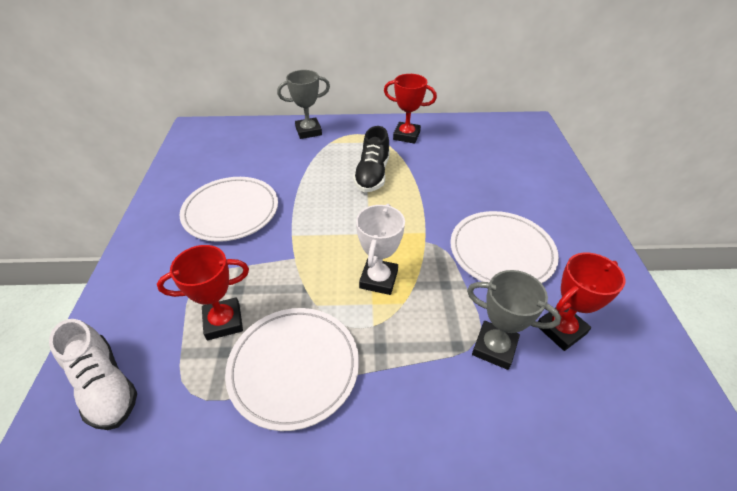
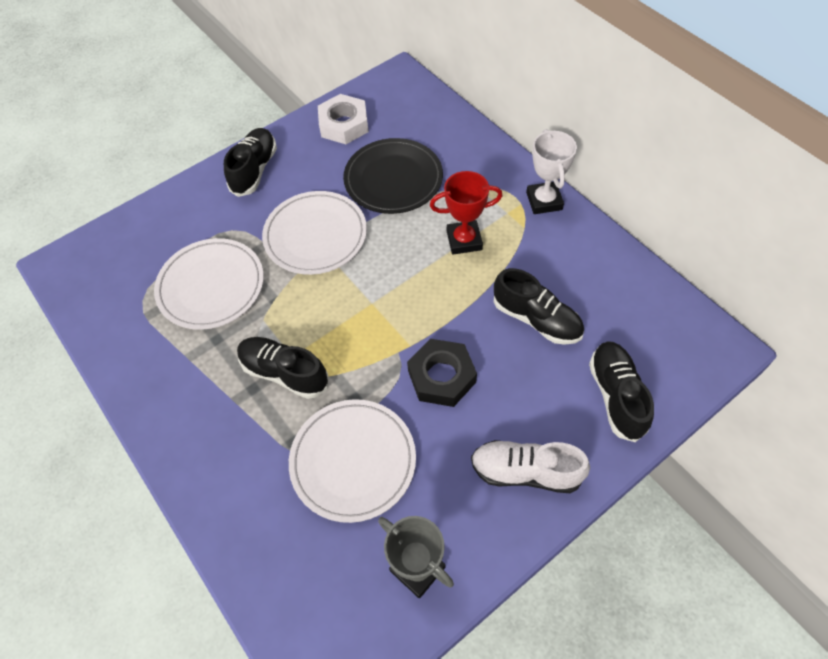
black nut: none = 0 -> [407,339,477,407] = 1
black plate: none = 0 -> [343,138,443,214] = 1
black shoe: [353,126,390,192] = 1 -> [224,128,277,197] [237,337,328,399] [494,268,584,345] [589,341,654,442] = 4
grey trophy: [277,70,330,139] [467,270,561,370] = 2 -> [378,516,454,598] = 1
red trophy: [157,245,249,341] [384,74,437,144] [538,252,626,351] = 3 -> [430,171,503,255] = 1
white nut: none = 0 -> [318,94,369,144] = 1

